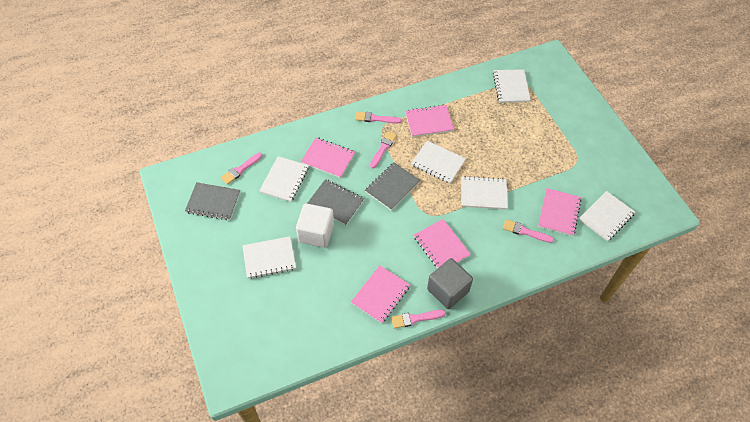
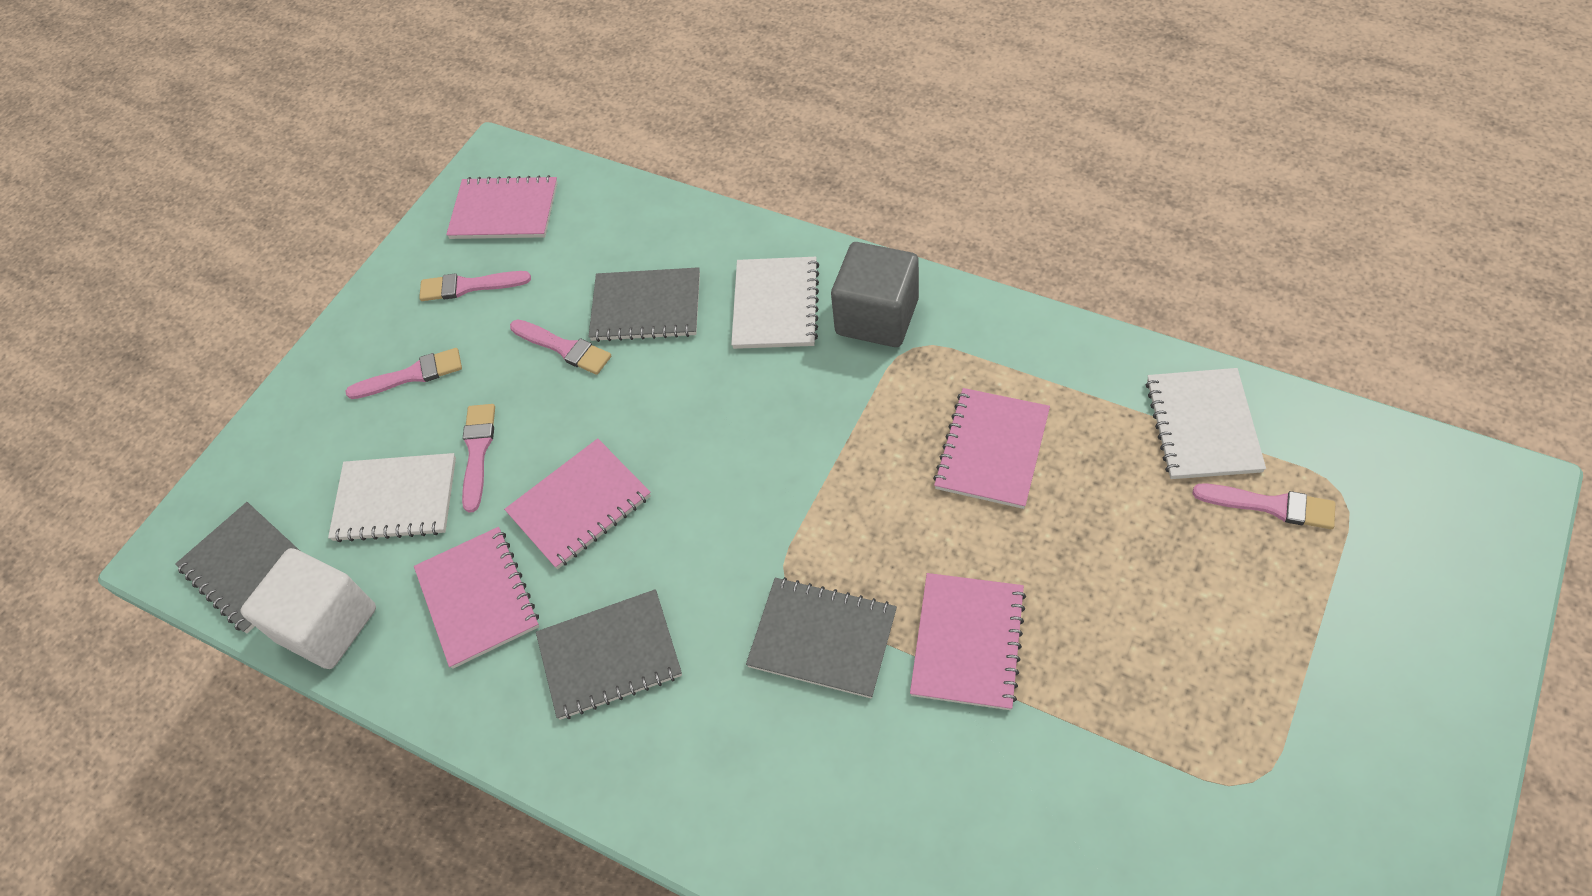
grey notebook: [185,182,240,220] [307,179,364,225] [365,162,420,211] = 3 -> [175,502,300,634] [536,589,682,720] [588,267,700,342] [746,577,897,699] = 4
white notebook: [242,236,296,279] [259,156,309,202] [411,140,466,183] [461,176,508,210] [493,69,531,103] [579,191,635,241] = 6 -> [328,453,456,542] [731,257,819,349] [1146,368,1266,479] = 3

